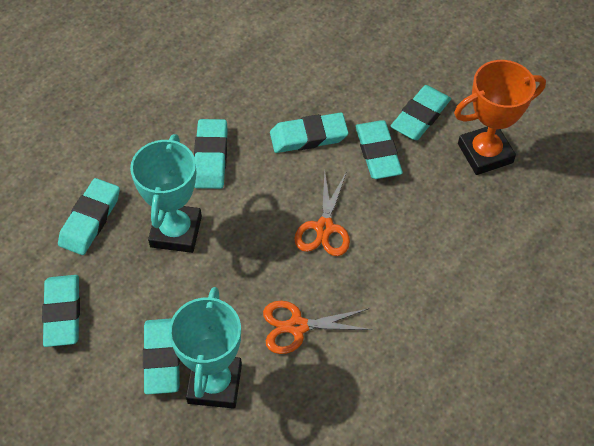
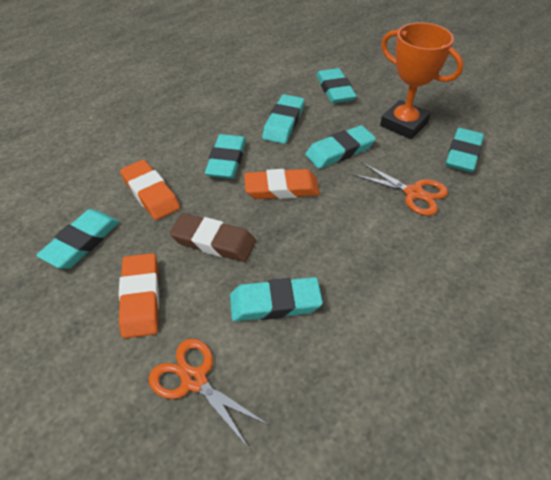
brown eraser: none = 0 -> [170,213,256,262] = 1
orange eraser: none = 0 -> [119,253,159,338] [120,160,180,220] [244,169,320,199] = 3
turquoise trophy: [130,134,202,253] [169,287,242,409] = 2 -> none = 0

